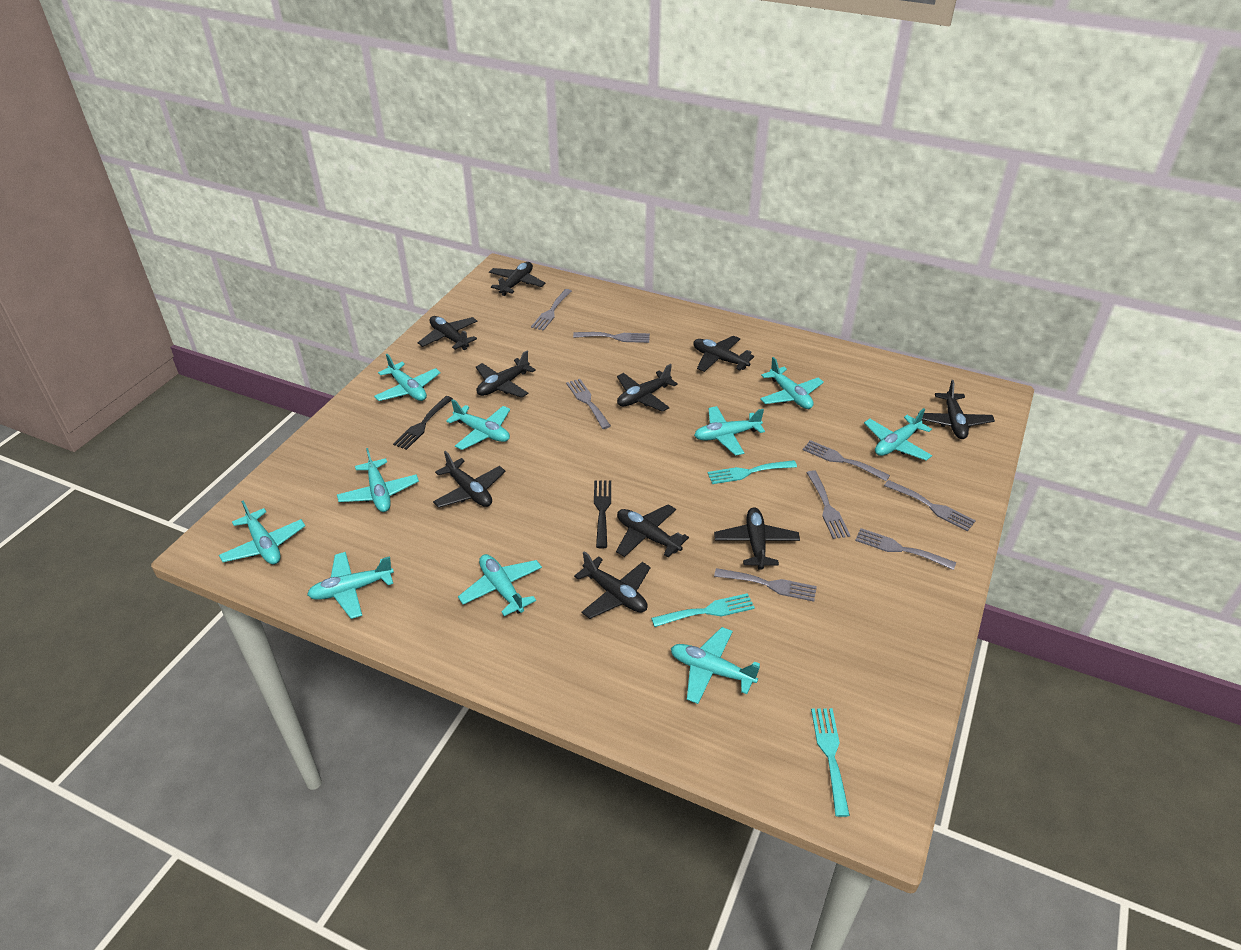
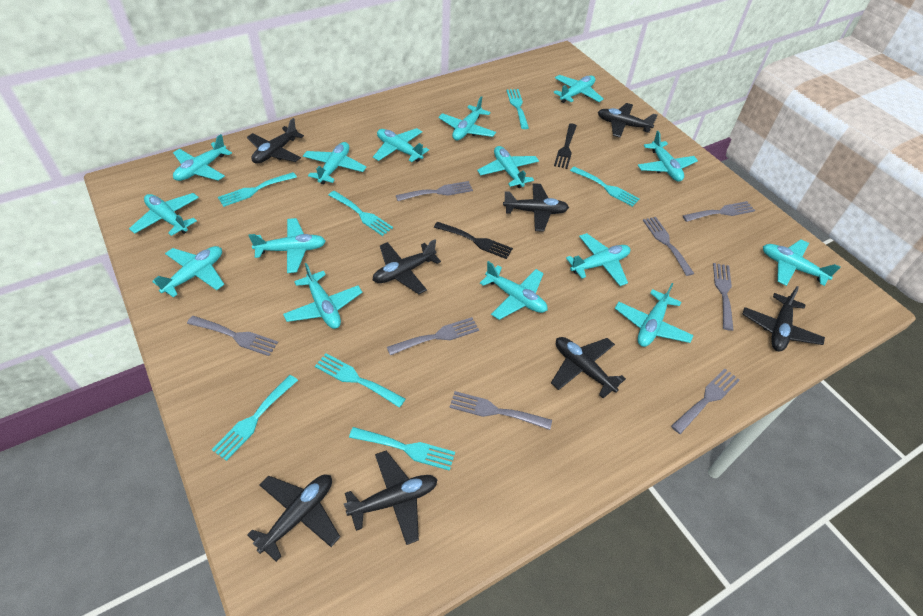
black plane: [418,316,478,350] [433,451,505,508] [476,351,536,398] [489,262,546,296] [574,551,651,619] [616,504,689,557] [617,364,678,412] [693,336,754,372] [714,507,800,570] [918,380,995,439] = 10 -> [247,118,304,164] [247,475,340,562] [344,451,438,545] [373,240,441,294] [503,183,569,232] [551,337,626,398] [598,103,658,138] [742,286,825,351] = 8
turquoise fork: [651,593,755,627] [707,460,797,484] [811,708,850,817] = 3 -> [211,375,298,461] [218,172,297,207] [315,353,405,408] [329,191,393,236] [349,427,455,471] [506,89,529,129] [570,167,640,207] = 7
turquoise plane: [219,501,305,564] [307,552,394,619] [337,448,419,512] [374,354,441,401] [446,399,510,450] [458,554,542,616] [671,627,760,704] [694,406,765,456] [760,357,824,409] [864,408,932,460] = 10 -> [129,193,199,236] [152,246,224,297] [173,134,232,181] [248,218,326,273] [283,263,362,329] [303,142,367,184] [373,128,429,162] [438,96,496,140] [477,146,539,188] [480,261,547,320] [553,75,603,103] [566,233,630,286] [615,283,694,347] [638,131,698,182] [763,239,841,286] = 15

